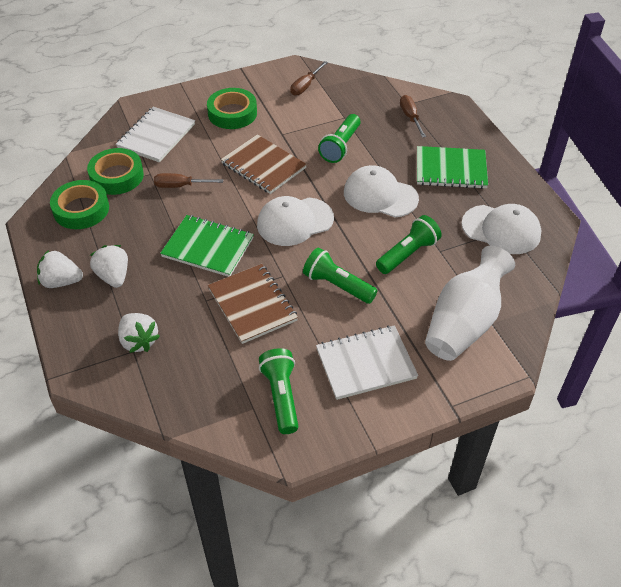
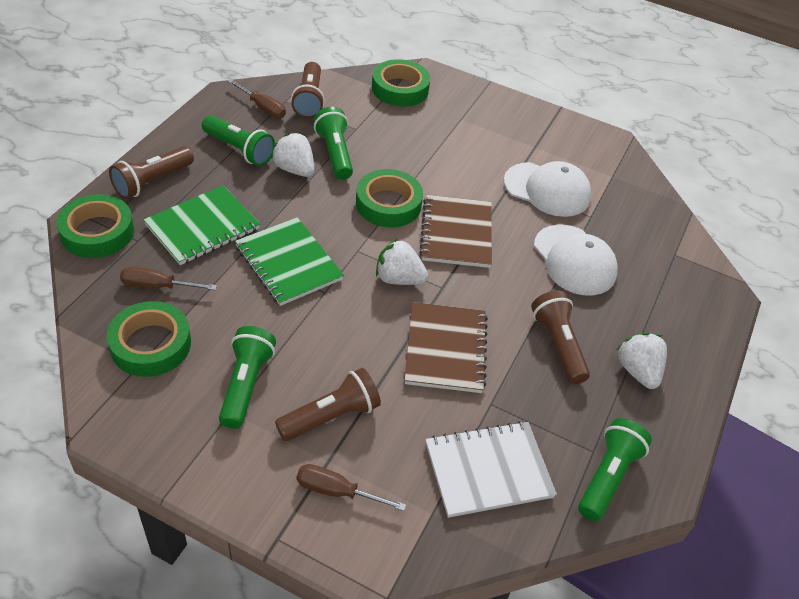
brown flashlight: none = 0 -> [109,146,194,199] [275,368,381,441] [291,62,325,118] [531,290,590,384] = 4
green tape: [50,180,109,229] [87,148,144,195] [207,88,257,129] = 3 -> [56,194,134,258] [107,301,191,377] [356,169,423,227] [372,59,430,107] = 4
white cap: [257,196,334,246] [344,165,419,218] [462,204,542,254] = 3 -> [504,161,592,217] [534,224,618,295] = 2
white notebook: [116,107,195,162] [316,325,418,400] = 2 -> [425,421,557,518] = 1
white vase: [425,246,515,361] = 1 -> none = 0

